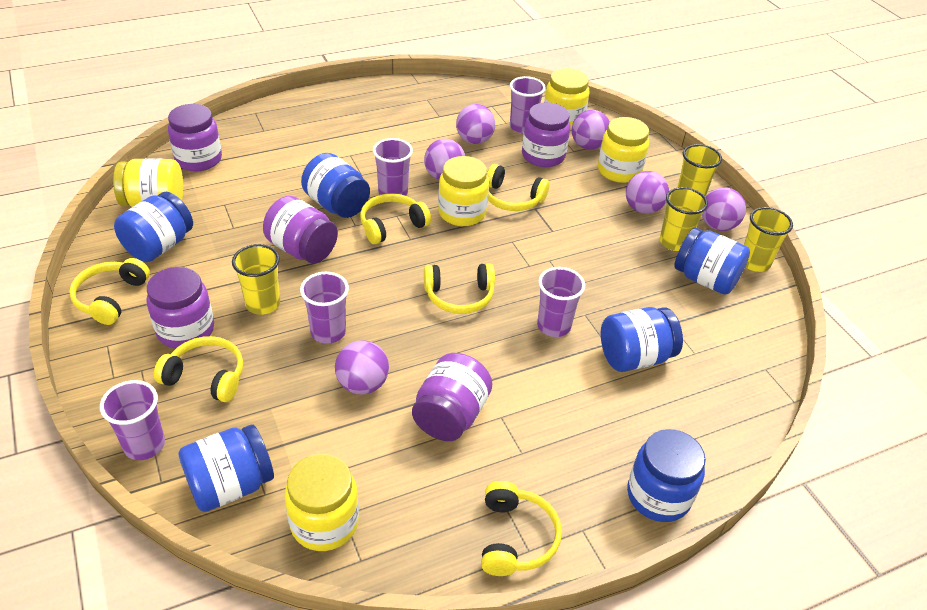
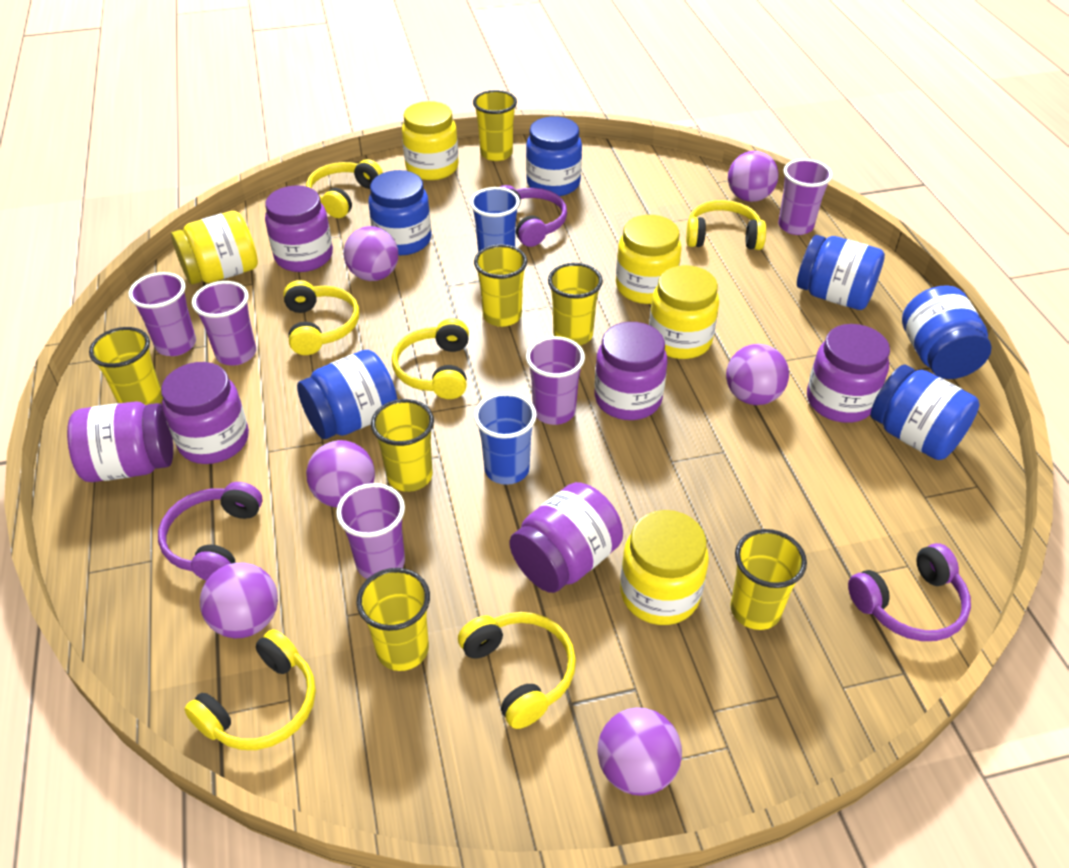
blue cup: none = 0 -> [470,187,520,252] [474,392,537,485] = 2
purple headphones: none = 0 -> [158,482,263,581] [500,185,567,247] [848,543,971,641] = 3
purple jar: [146,267,214,348] [168,104,222,171] [263,196,338,263] [412,353,493,441] [522,102,570,167] = 5 -> [67,401,173,482] [161,362,249,464] [265,185,333,272] [510,482,623,593] [595,322,667,420] [807,324,890,423] = 6
yellow cup: [232,244,280,315] [660,187,708,251] [677,144,722,197] [744,207,793,272] = 4 -> [89,327,163,405] [357,568,430,671] [371,399,434,492] [473,90,517,161] [474,244,527,327] [548,263,603,345] [730,529,807,630] = 7

